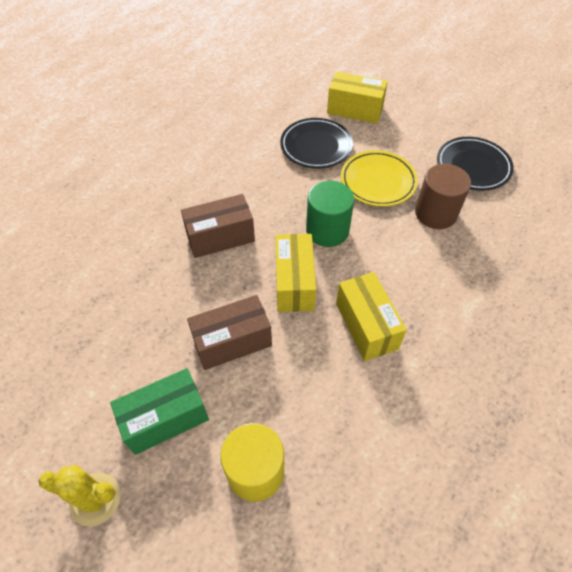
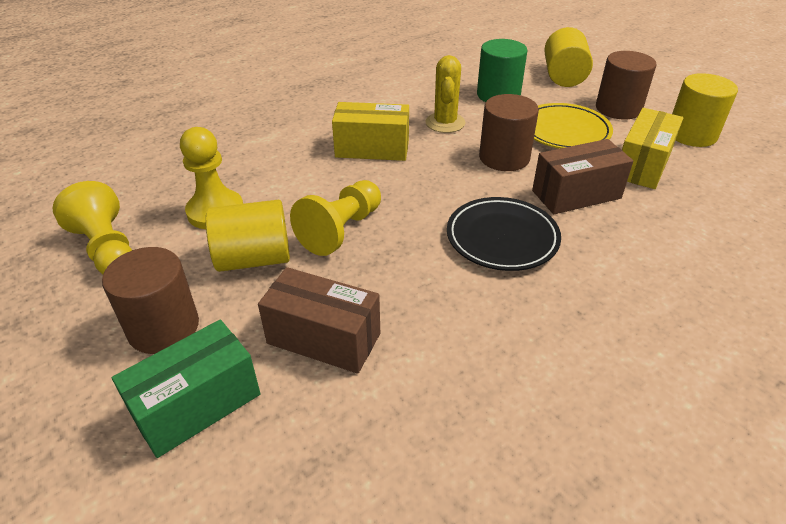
black plate: [280,118,353,168] [437,137,514,191] = 2 -> [447,197,561,271] = 1
brown cylinder: [415,164,471,229] = 1 -> [102,247,199,354] [479,94,539,171] [596,51,656,120] = 3
yellow box: [275,234,316,312] [327,71,388,124] [336,272,407,361] = 3 -> [332,102,409,161] [622,108,683,189] = 2
yellow cylinder: [220,423,284,502] = 1 -> [206,200,290,272] [544,27,593,87] [672,73,738,147] = 3
yellow pawn: none = 0 -> [52,181,132,274] [180,127,243,229] [290,180,381,256] = 3

